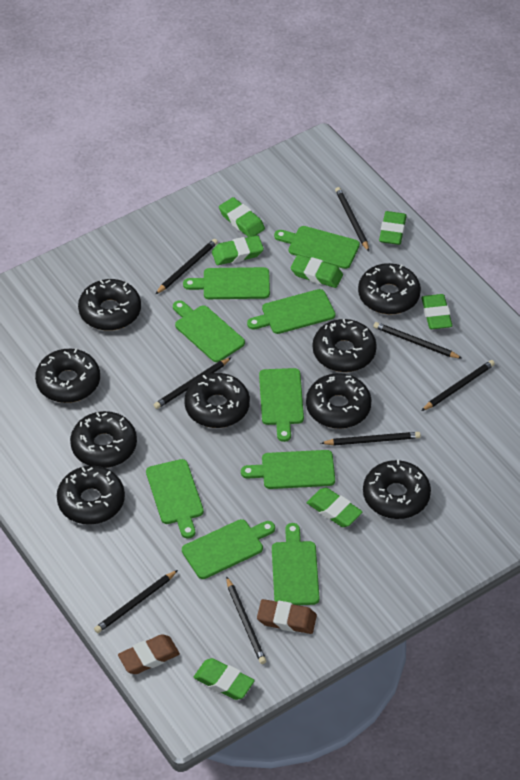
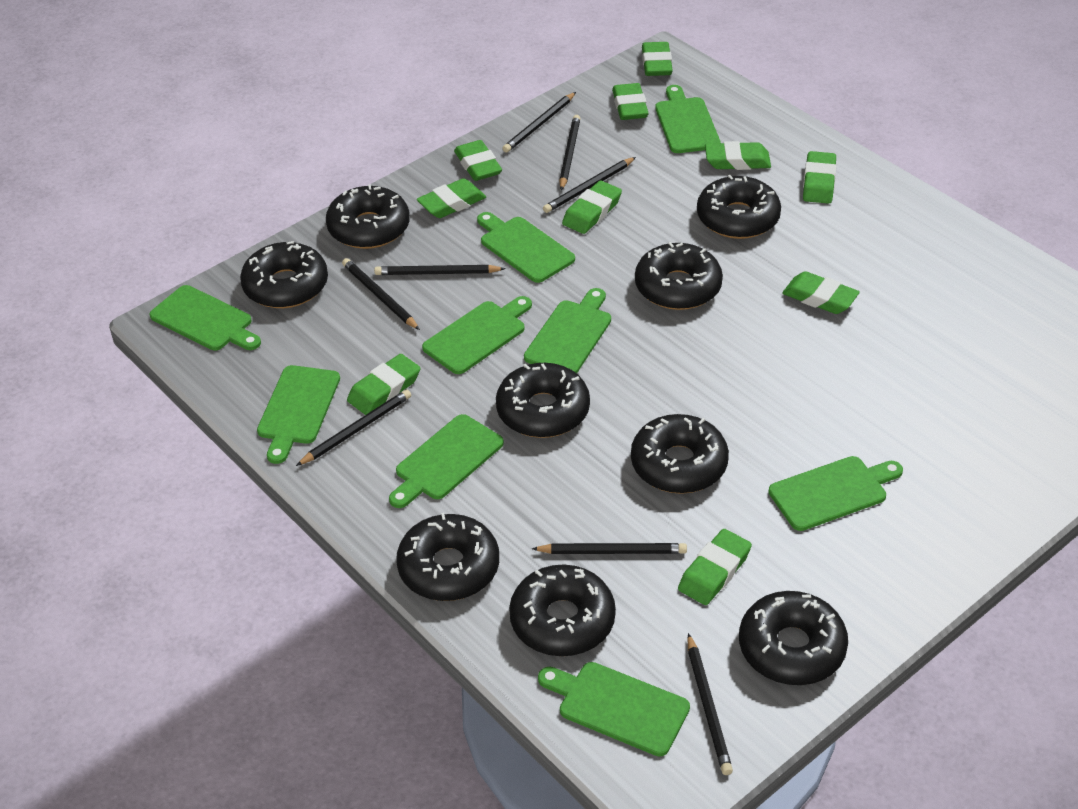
brown eraser: [118,634,180,674] [257,599,317,634] = 2 -> none = 0
green eraser: [194,658,255,700] [212,235,264,265] [219,197,265,237] [290,255,343,288] [307,487,363,527] [379,211,407,245] [421,294,453,329] = 7 -> [347,354,420,415] [417,178,486,218] [454,140,502,181] [562,181,622,234] [612,83,649,120] [642,42,673,76] [678,529,752,605] [705,141,771,170] [782,271,860,314] [803,151,837,204] = 10

